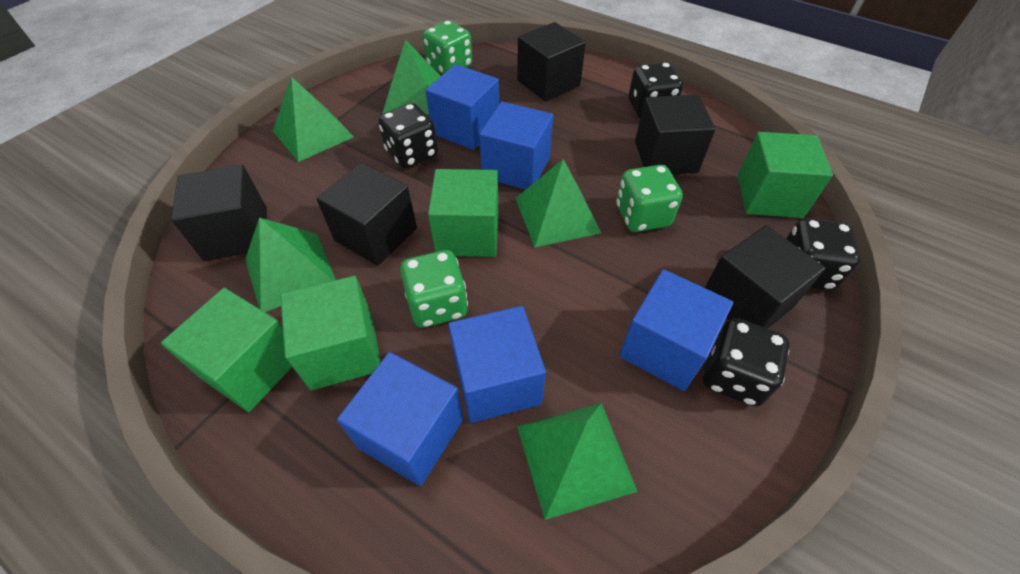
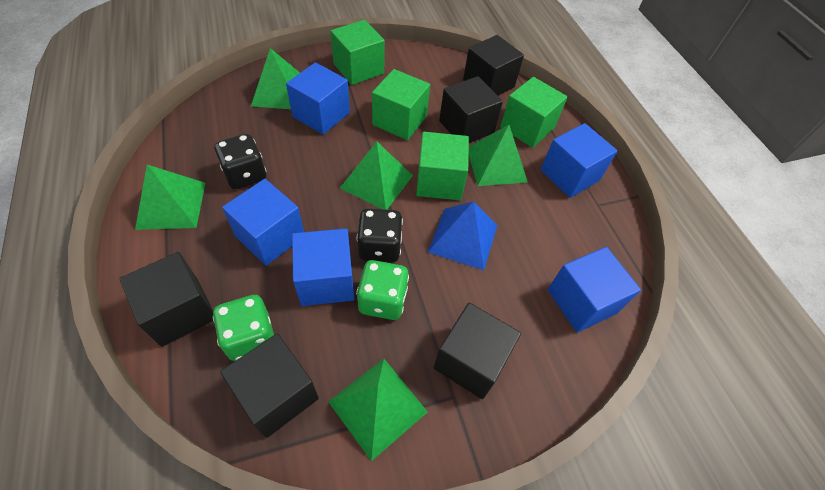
black dice: [378,103,438,168] [628,62,683,118] [703,318,790,406] [786,218,861,290] = 4 -> [214,134,266,189] [357,208,403,262] = 2
blue pyramid: none = 0 -> [428,201,497,270] = 1
green dice: [400,250,468,328] [423,20,472,74] [616,165,683,232] = 3 -> [213,295,274,361] [356,260,409,320] = 2

